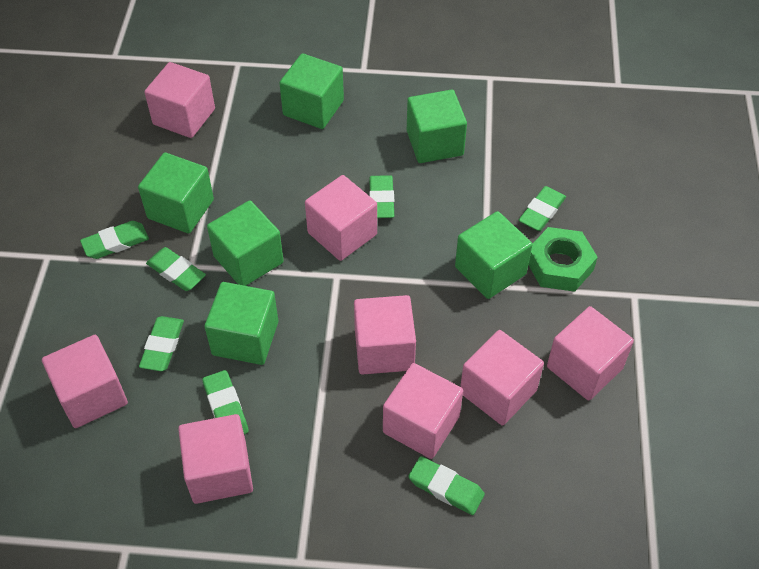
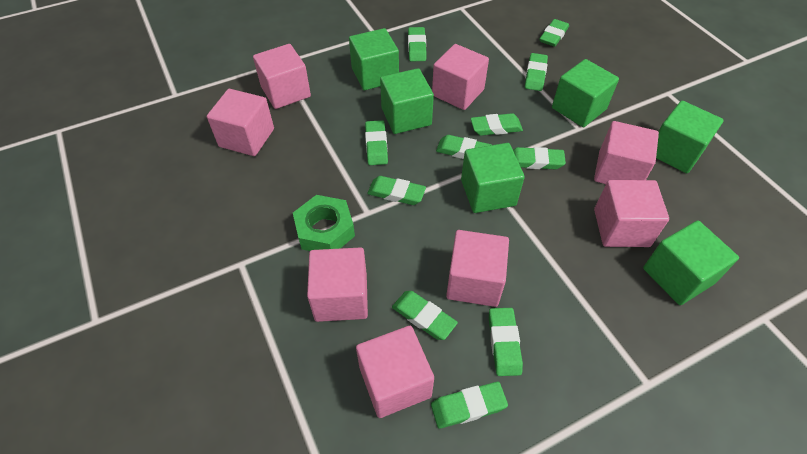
green eraser: [80,221,149,259] [139,316,184,371] [146,247,206,291] [202,370,249,434] [369,175,394,218] [408,456,485,515] [519,186,566,231] = 7 -> [365,120,388,165] [367,176,426,205] [392,291,458,340] [408,27,426,61] [431,382,508,429] [436,135,492,159] [470,113,523,136] [489,308,523,376] [513,147,566,169] [525,53,548,91] [540,19,569,47] = 11

